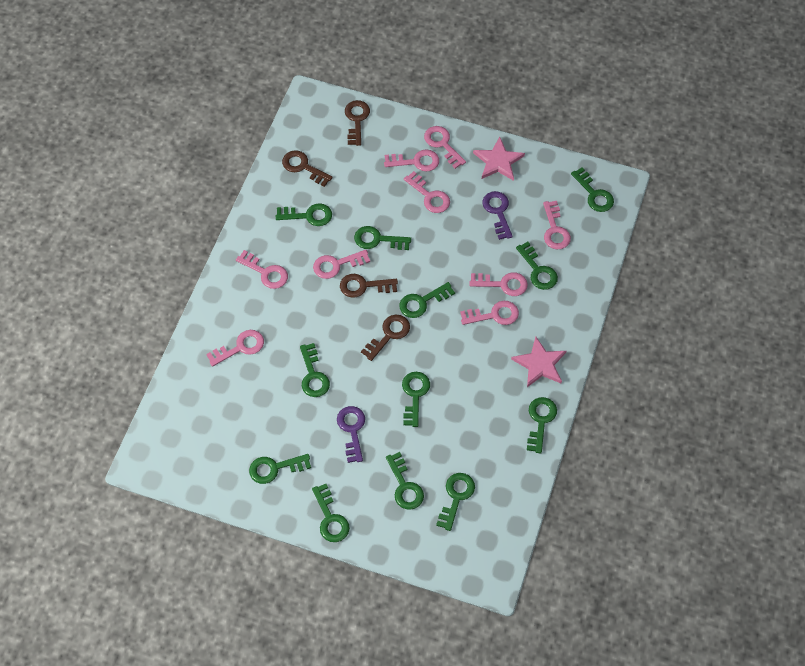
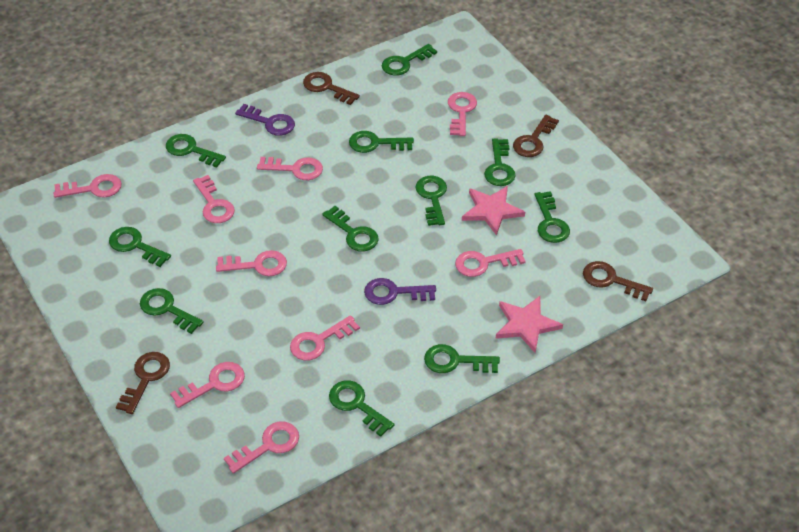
green key: [249,454,311,484] [276,203,332,226] [300,343,330,397] [312,484,350,542] [354,226,411,250] [386,452,424,510] [399,282,455,318] [402,372,430,427] [436,473,475,531] [516,242,558,290] [527,397,557,454] [571,167,614,212] = 12 -> [109,227,171,267] [140,288,204,334] [166,134,226,168] [322,206,379,252] [329,381,394,437] [349,131,414,153] [382,44,437,76] [415,176,447,226] [424,344,500,373] [484,139,516,186] [535,191,570,243] = 11

